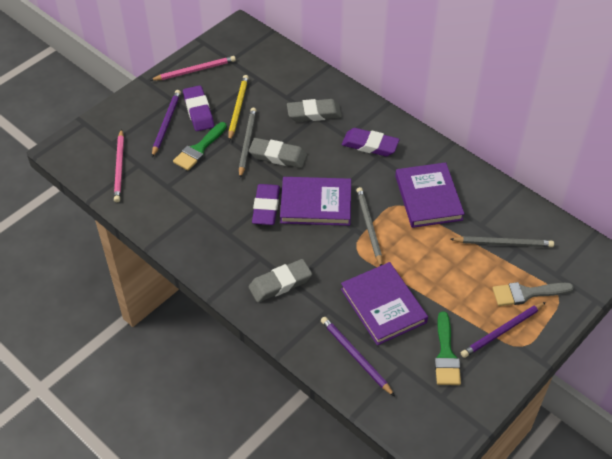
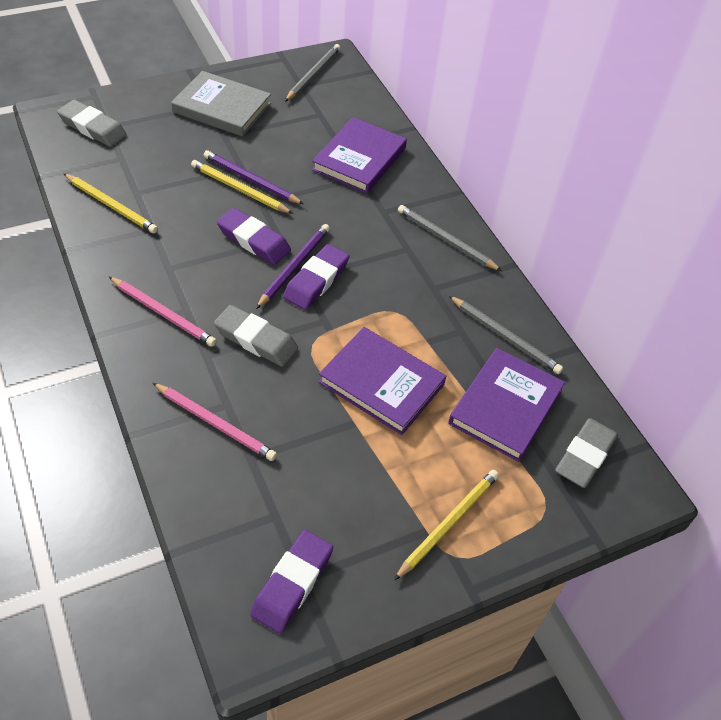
green brush: [173,122,227,170] [435,312,461,385] = 2 -> none = 0
grey book: none = 0 -> [171,71,271,137] = 1
grey brush: [493,282,574,306] = 1 -> none = 0
purple pencil: [152,90,181,157] [321,317,395,396] [461,302,546,358] = 3 -> [204,150,304,204] [256,224,330,309] = 2
yellow pencil: [228,75,249,141] = 1 -> [63,173,158,233] [191,160,293,214] [394,470,499,581] = 3

